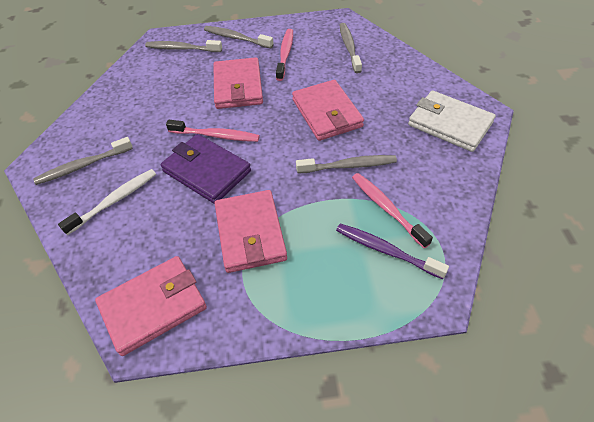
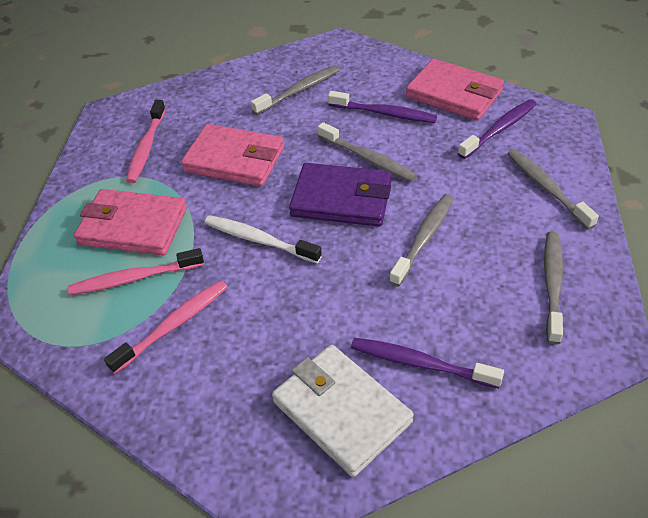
pink wallet: [95,256,207,356] [213,57,263,109] [214,190,287,273] [292,80,364,141] = 4 -> [74,189,187,256] [181,124,284,186] [406,59,504,120] = 3
purple toothbrush: [336,224,449,279] = 1 -> [328,91,437,123] [351,338,504,388] [458,99,537,159] = 3

